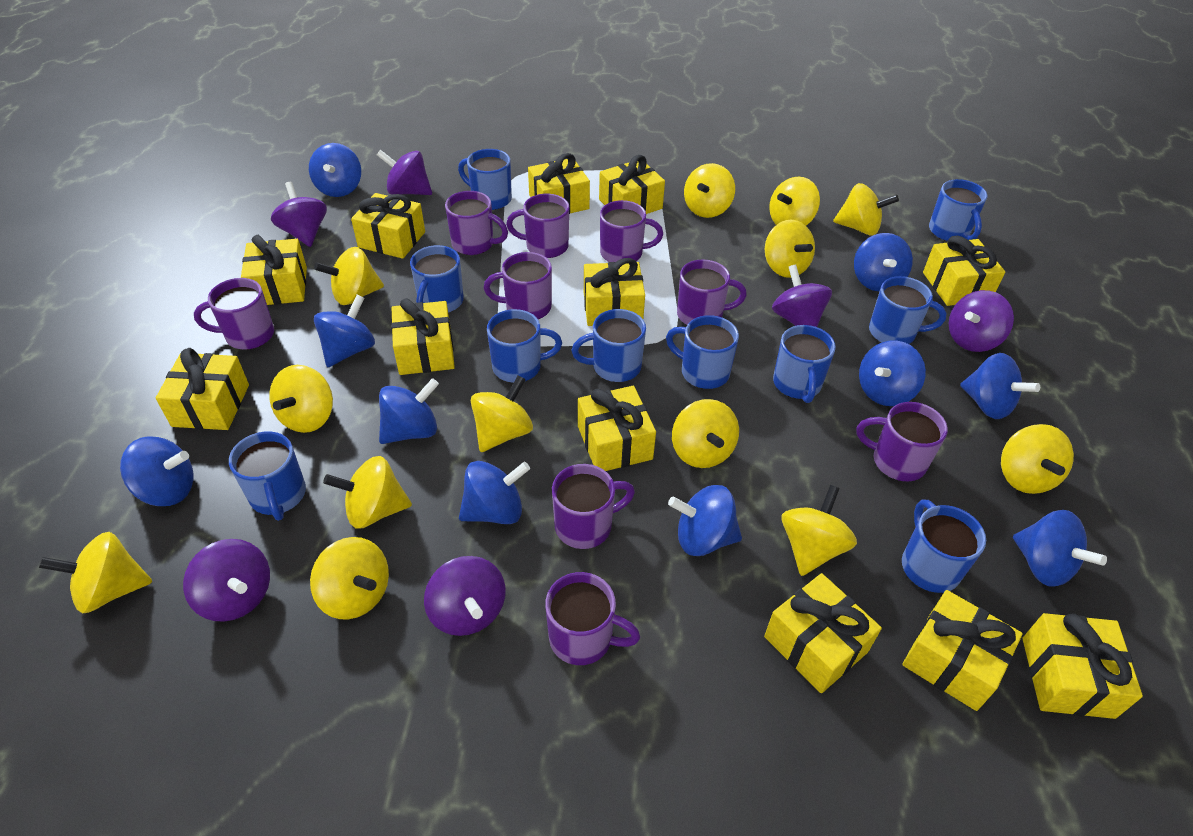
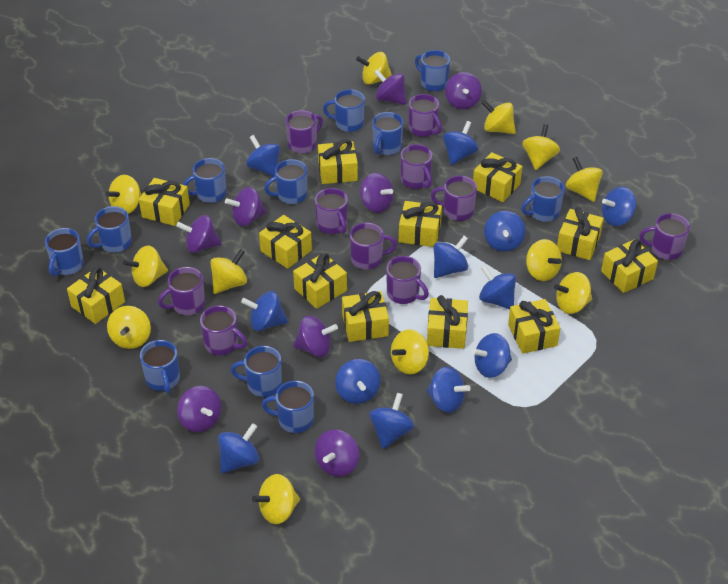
blue mug: [229,431,306,521] [410,245,464,313] [458,149,512,210] [487,309,562,383] [571,309,646,382] [666,315,739,389] [773,325,836,403] [869,276,946,344] [902,499,986,593] [929,179,987,241] = 10 -> [45,228,84,277] [87,206,132,253] [140,340,180,394] [183,158,226,203] [231,346,282,397] [262,381,314,433] [264,159,307,204] [323,89,365,132] [372,112,403,155] [415,50,450,91] [521,176,565,222] = 11
blue spinning top: [120,436,194,506] [309,143,361,197] [314,295,375,367] [379,378,439,444] [459,461,530,524] [668,485,742,556] [854,233,913,292] [859,341,926,406] [960,353,1040,419] [1013,510,1107,587] = 10 -> [218,423,259,473] [241,291,288,331] [246,135,280,177] [335,359,380,404] [369,393,414,449] [426,367,471,413] [433,236,468,278] [443,121,478,165] [472,333,512,378] [479,265,516,309] [484,211,525,252] [602,187,636,226] = 12
purple mug: [194,278,274,350] [445,191,508,255] [483,252,552,319] [506,194,569,258] [545,572,640,665] [552,464,635,549] [600,200,663,262] [677,259,747,325] [856,402,948,481] = 9 -> [158,267,205,315] [200,305,247,355] [286,110,323,154] [315,188,348,234] [350,223,397,270] [386,256,429,304] [401,144,432,189] [409,94,442,137] [431,176,477,221] [639,213,690,260] = 10
purple spinning top: [183,539,270,622] [271,182,327,247] [377,150,432,195] [424,556,506,636] [772,264,832,327] [949,290,1014,352] = 6 -> [176,215,221,253] [177,386,221,432] [225,187,267,226] [293,316,338,357] [315,429,359,477] [360,173,394,213] [374,69,406,105] [445,72,482,109] = 8
yellow spinning top: [39,532,152,613] [269,365,333,433] [310,537,389,619] [314,247,384,305] [323,456,412,529] [471,375,533,452] [672,399,739,468] [684,163,735,218] [765,220,815,278] [769,177,820,226] [782,485,857,576] [833,183,899,235] [1001,424,1074,494] = 13 -> [106,175,142,214] [107,306,151,349] [123,245,168,287] [210,249,247,294] [252,474,300,524] [356,52,392,85] [391,329,429,374] [481,100,516,134] [522,124,560,170] [526,239,562,281] [554,272,592,314] [566,157,603,202] = 12

